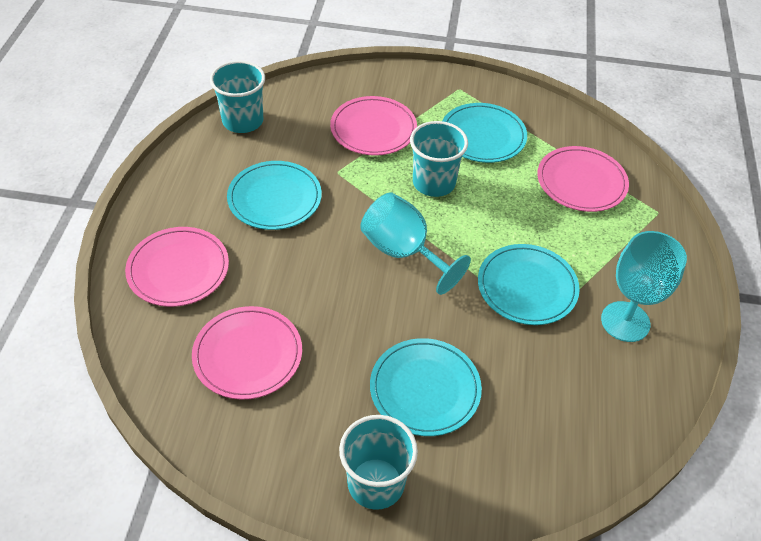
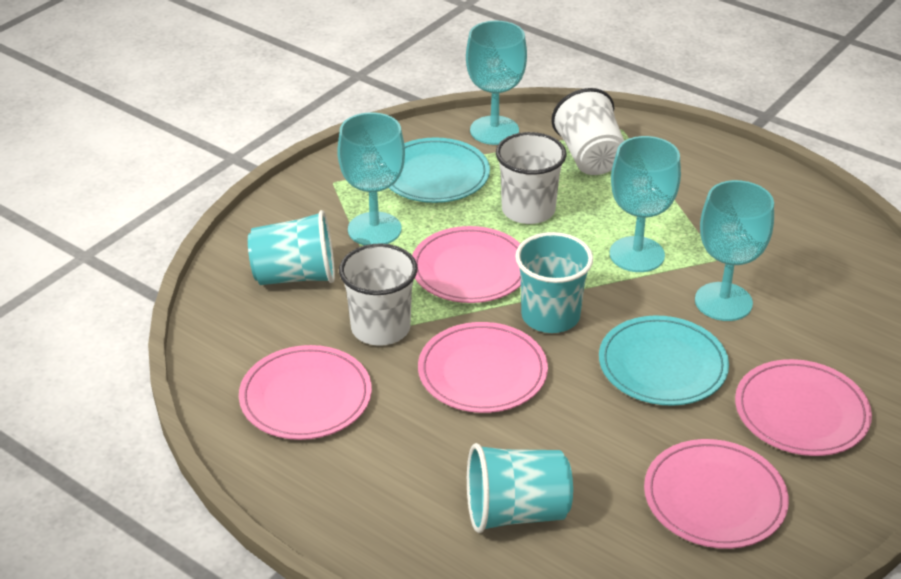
pink plate: [125,227,229,307] [192,306,302,400] [330,96,417,156] [537,146,629,212] = 4 -> [239,345,372,440] [412,226,521,303] [418,322,548,413] [644,439,789,549] [735,359,872,456] = 5
turquoise goblet: [360,192,471,295] [601,231,687,342] = 2 -> [337,113,405,245] [466,21,527,145] [610,136,681,272] [695,180,774,321] = 4
turquoise plate: [227,161,322,230] [370,338,482,436] [442,103,527,163] [478,244,580,325] = 4 -> [389,137,490,203] [599,316,729,406] = 2
white cup: none = 0 -> [339,244,418,346] [496,132,566,224] [551,88,624,175] = 3

